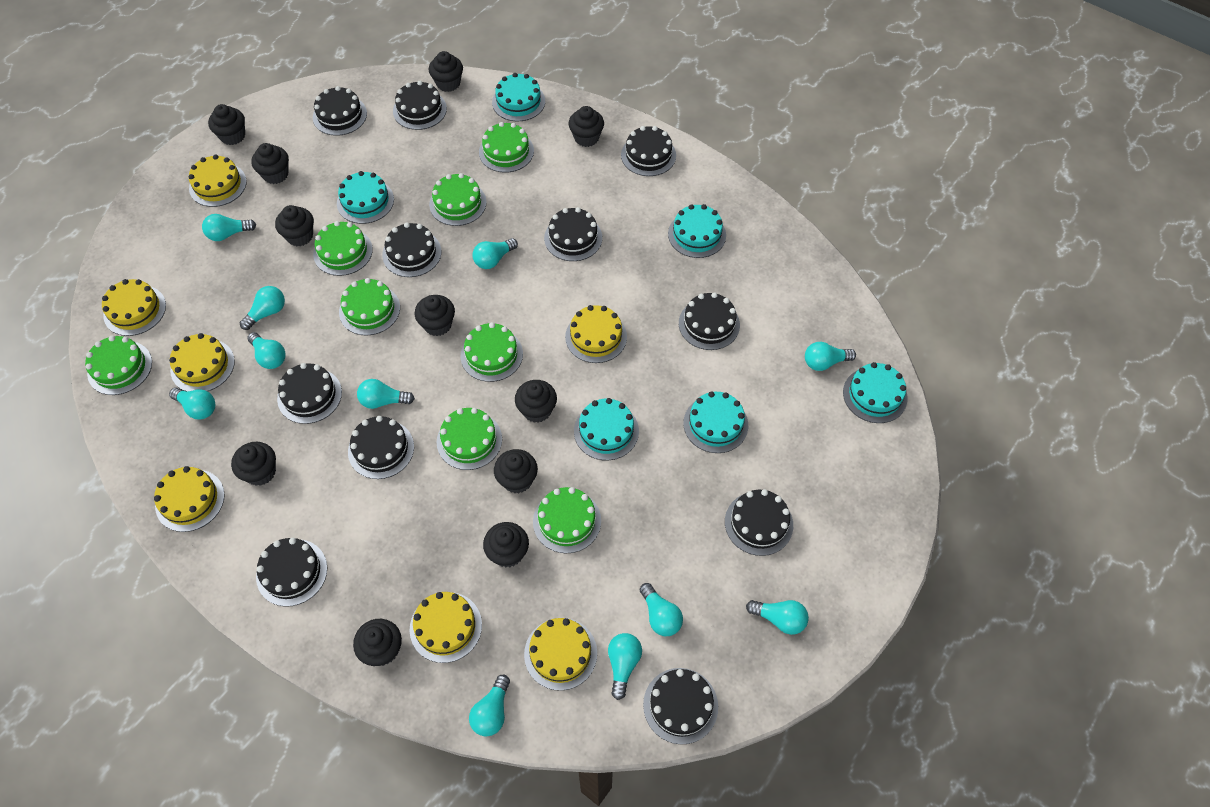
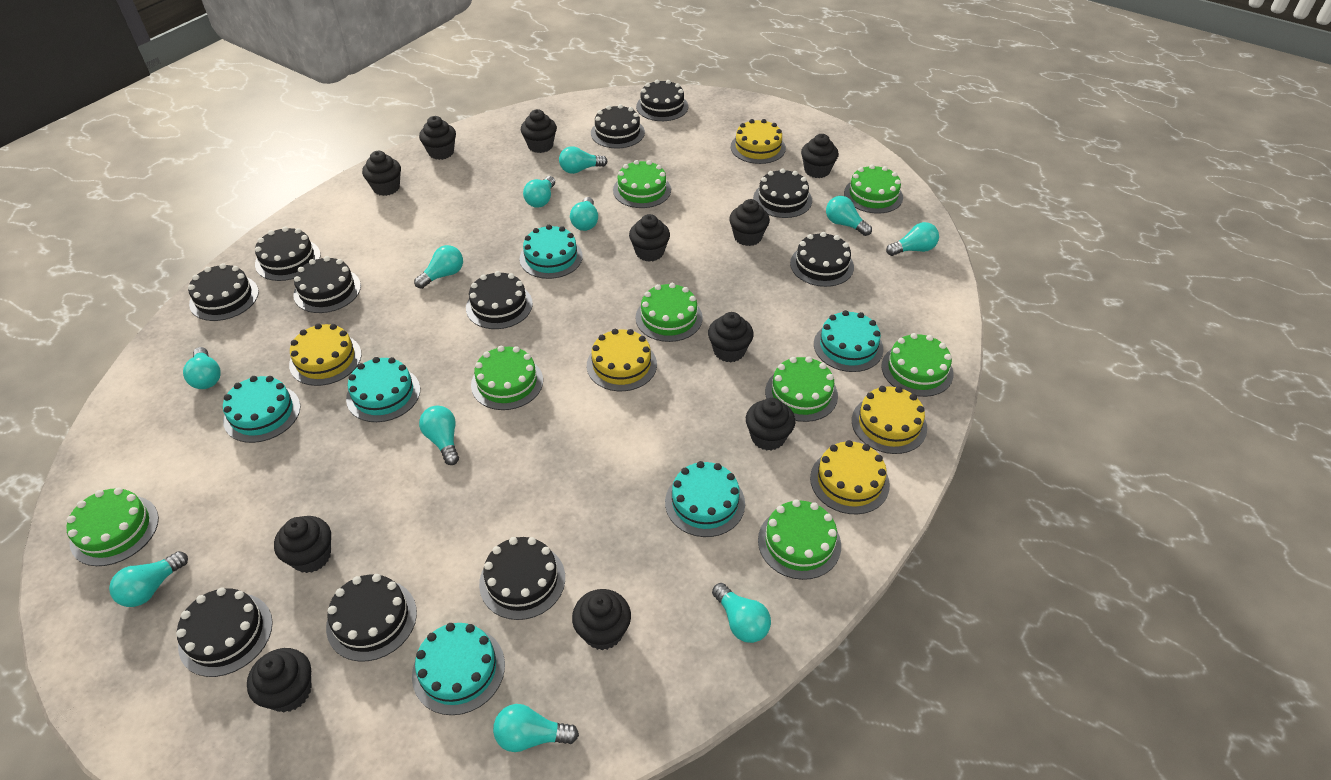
yellow cake: [102,279,166,336] [154,466,225,532] [169,333,235,391] [189,155,247,207] [410,592,482,663] [524,618,597,691] [565,305,627,363] = 7 -> [289,323,362,386] [587,329,657,391] [730,119,786,164] [810,440,890,514] [852,386,927,454] = 5

